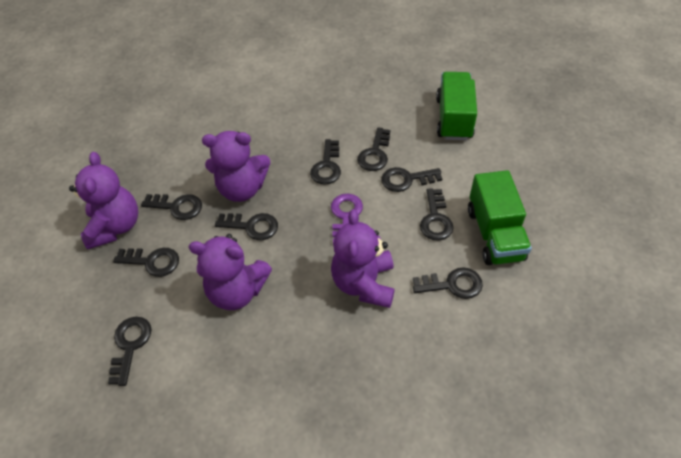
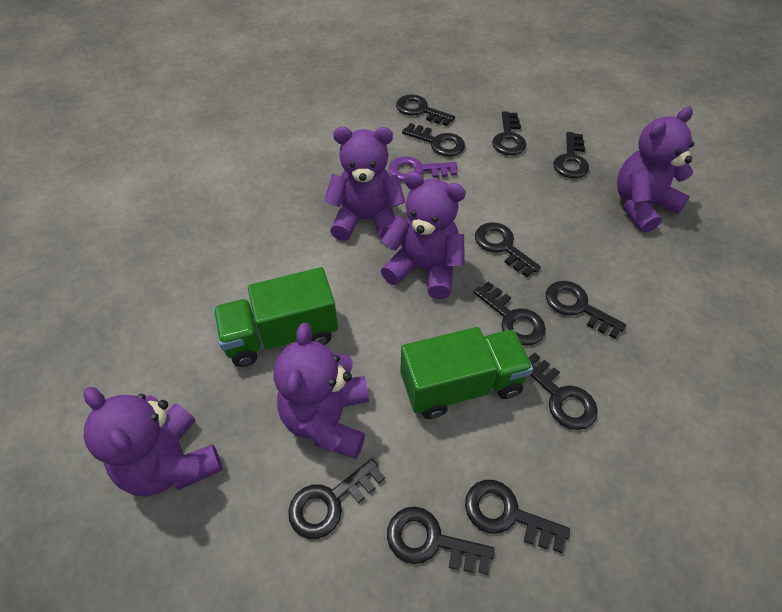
black key: [108,317,152,386] [113,248,179,277] [141,194,202,220] [215,213,278,240] [310,139,341,185] [357,127,390,171] [381,167,442,192] [413,267,483,299] [420,188,453,241] = 9 -> [288,458,385,539] [387,507,494,575] [396,94,455,126] [402,123,465,157] [465,480,570,553] [474,282,546,346] [475,222,541,277] [492,112,527,155] [528,352,598,430] [546,281,627,339] [554,132,589,178] = 11
purple teddy bear: [69,152,138,249] [189,234,272,310] [202,131,270,202] [331,209,395,308] = 4 -> [83,387,222,497] [274,323,369,459] [324,127,405,241] [381,171,466,299] [617,107,694,233] = 5

